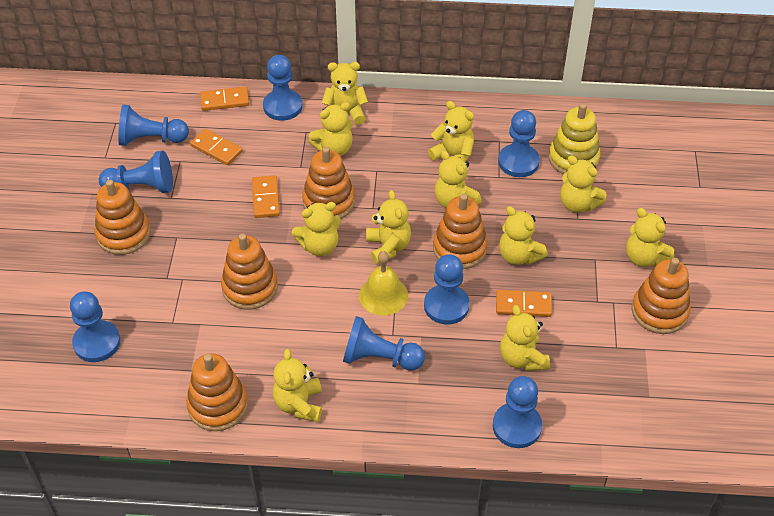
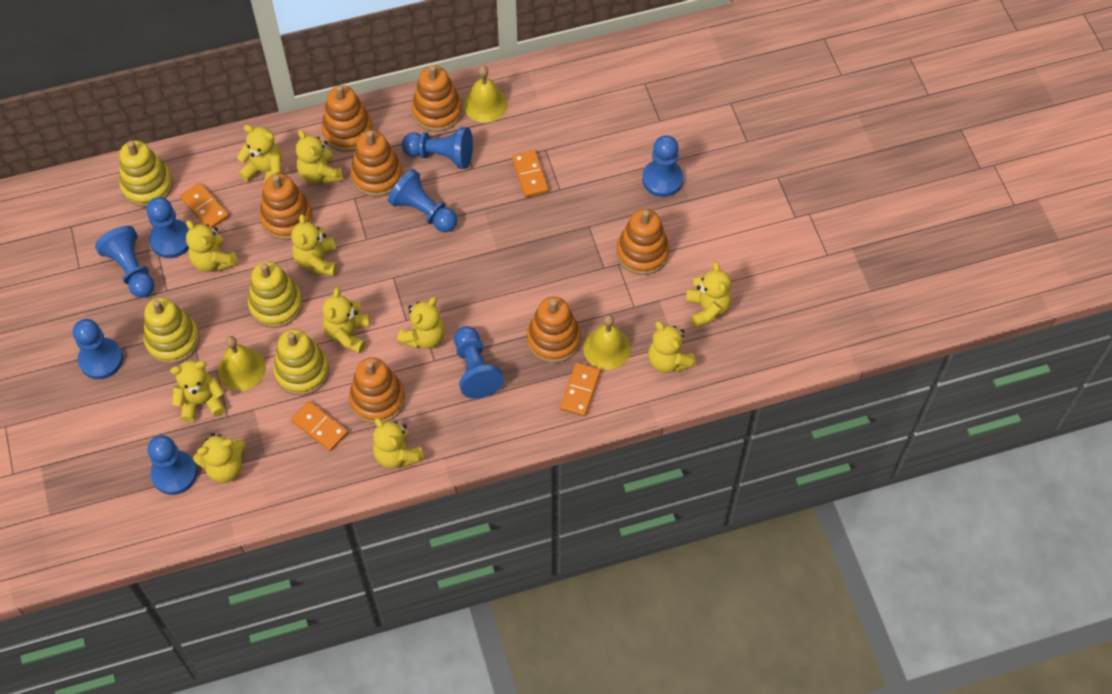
orange stacking toy: [95,180,151,255] [186,353,248,431] [221,234,278,310] [302,147,355,219] [433,194,488,269] [632,258,691,334] = 6 -> [260,174,313,240] [322,85,373,152] [349,357,405,424] [351,130,403,197] [412,65,462,132] [527,297,581,363] [616,209,669,275] = 7
yellow bell: [359,251,408,316] = 1 -> [218,336,266,391] [464,66,508,123] [583,315,631,370] = 3
yellow stacking toy: [548,103,601,174] = 1 -> [119,140,173,207] [144,297,200,364] [248,261,303,328] [273,329,329,396] = 4

